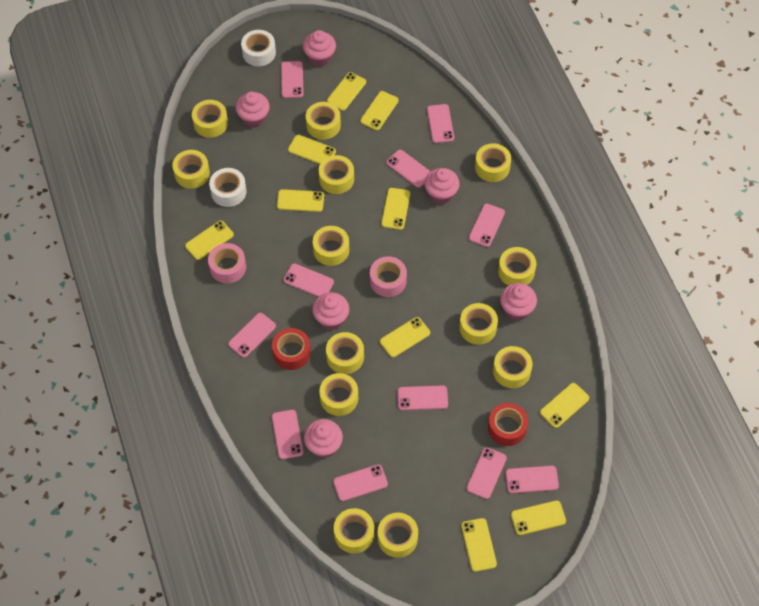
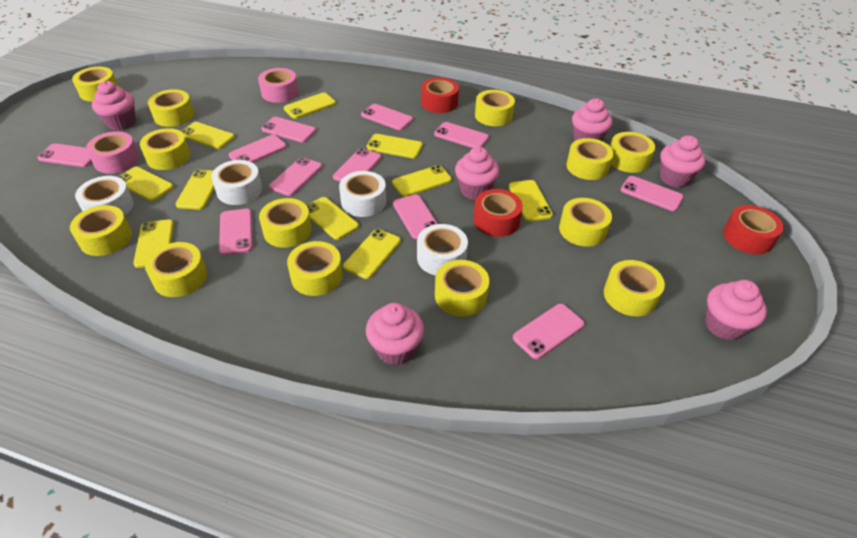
red tape: [272,328,311,370] [488,403,528,446] = 2 -> [421,78,459,113] [473,189,523,237] [723,205,784,254] = 3
white tape: [209,168,246,207] [241,30,276,66] = 2 -> [75,176,134,216] [211,160,262,205] [339,171,386,217] [417,224,468,276] = 4

